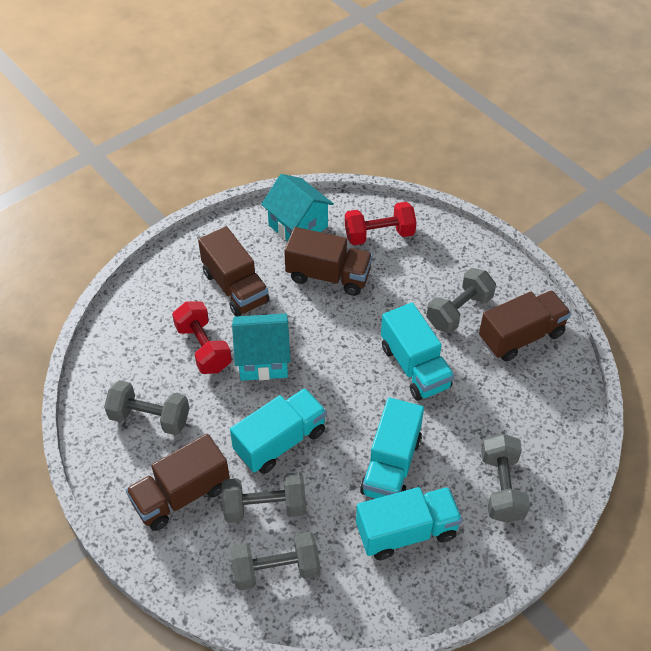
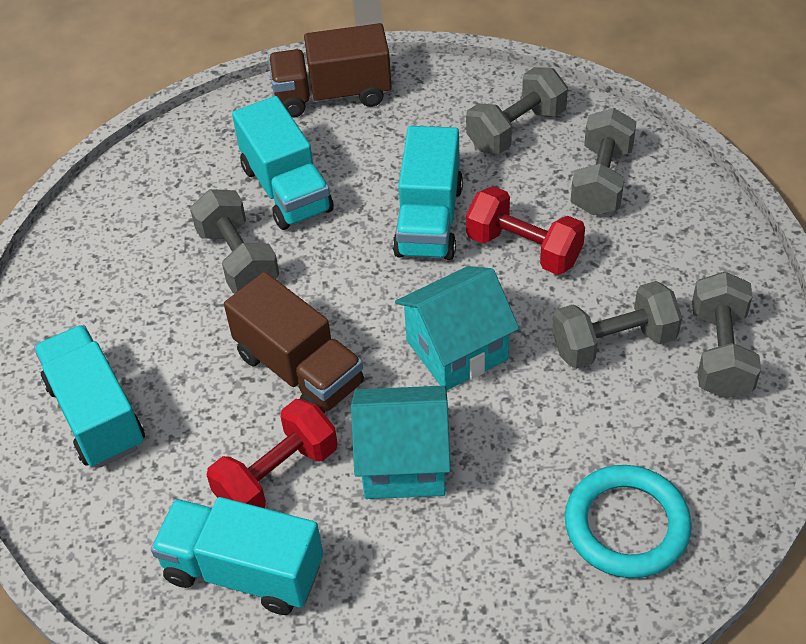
brown truck: [126,434,230,531] [198,226,270,317] [284,227,373,296] [479,290,571,362] = 4 -> [224,272,364,413] [268,23,392,118] = 2
turquoise ring: none = 0 -> [565,465,692,578] = 1

